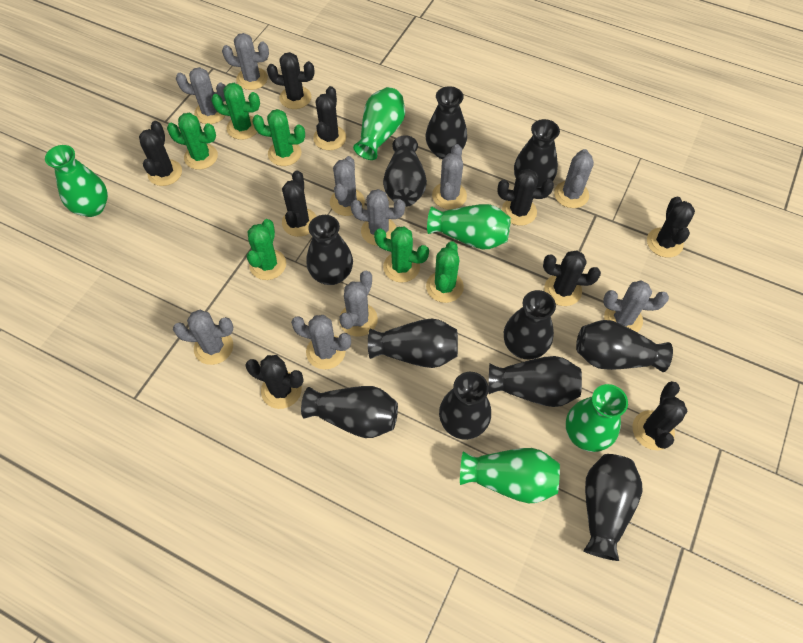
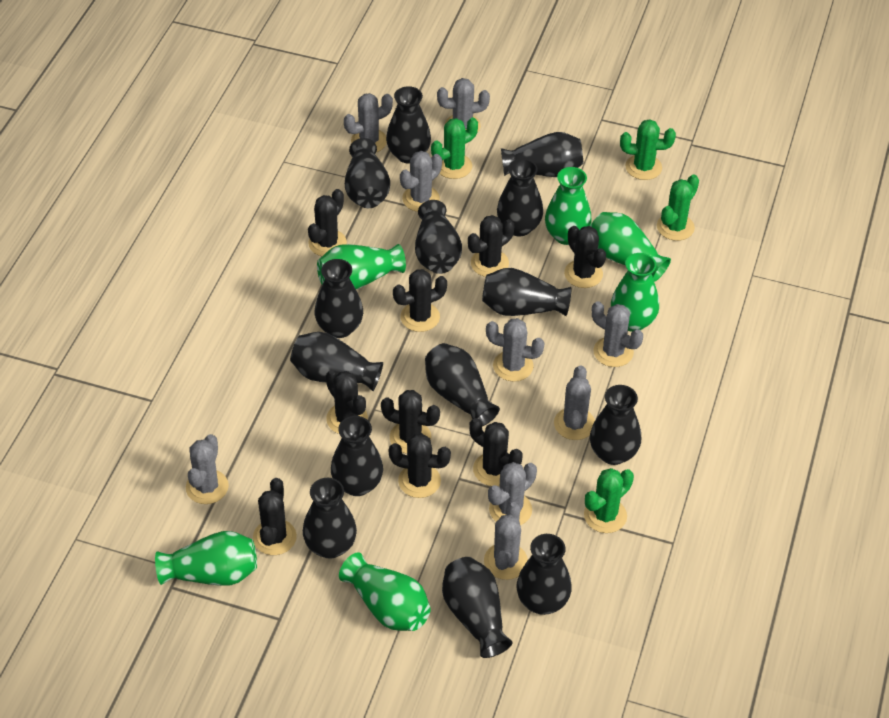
black vase: [301,386,398,438] [306,215,353,285] [368,318,458,368] [383,135,427,207] [426,86,467,159] [439,372,491,440] [488,356,582,407] [504,290,556,359] [514,119,560,188] [576,320,673,372] [583,454,642,561] = 11 -> [290,332,383,391] [303,478,357,559] [315,259,363,338] [331,416,383,496] [345,138,390,208] [386,86,431,163] [415,200,462,274] [425,343,500,426] [442,557,513,658] [482,268,571,316] [497,159,543,237] [501,132,583,177] [517,534,572,615] [590,385,641,465] = 14
green cactus: [167,113,218,170] [211,83,260,140] [247,219,286,280] [252,109,305,166] [374,227,429,282] [426,241,464,303] = 6 -> [431,117,478,179] [584,468,634,533] [620,119,676,180] [657,174,699,241] = 4
green vase: [45,145,108,217] [353,87,405,160] [427,204,511,249] [460,448,560,503] [566,384,628,452] = 5 -> [155,531,257,586] [317,244,406,289] [339,552,431,631] [545,167,591,245] [591,212,671,282] [611,253,659,332] = 6
grey cactus: [173,310,233,365] [176,67,226,124] [222,33,269,90] [291,315,351,370] [330,156,365,216] [339,271,378,336] [351,189,405,246] [432,144,467,210] [554,149,594,208] [603,281,669,333] = 10 -> [186,434,229,504] [344,93,393,152] [400,151,442,212] [437,78,490,133] [484,502,528,580] [486,318,545,382] [488,462,537,525] [554,365,595,440] [592,301,643,367] = 9

